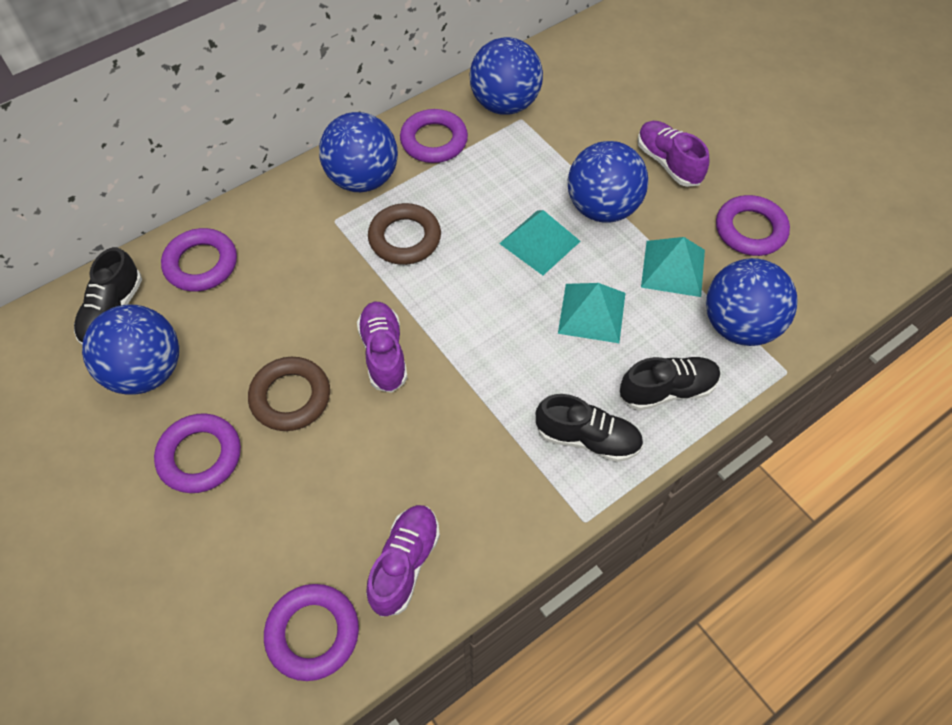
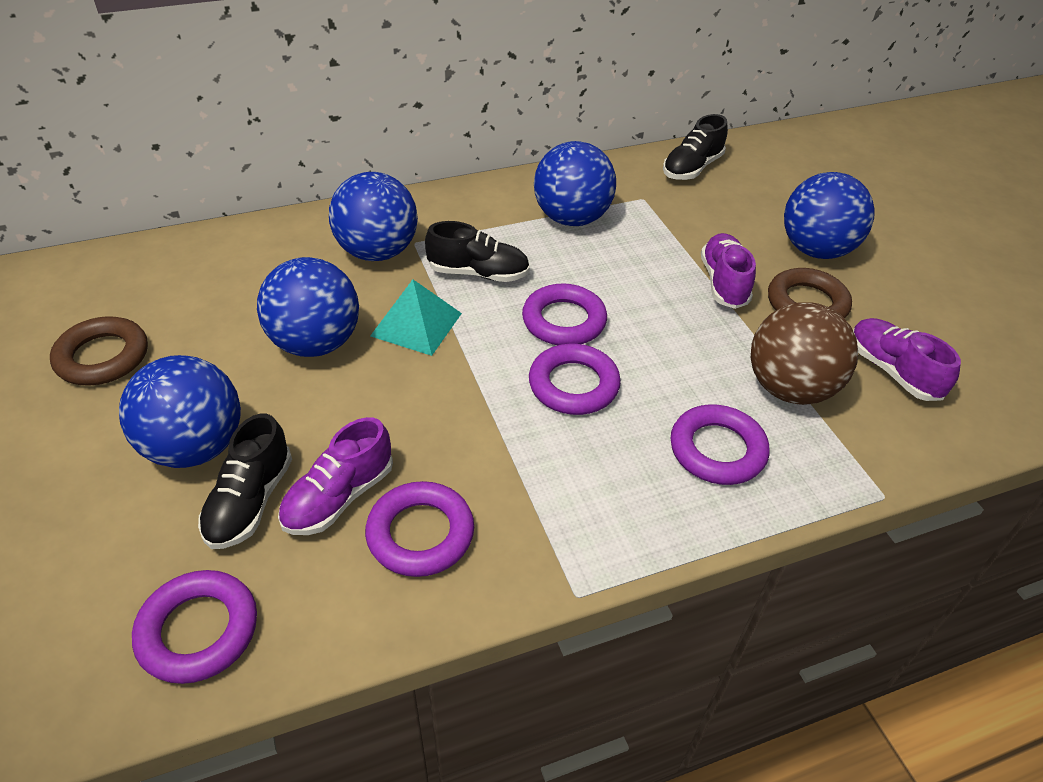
brown ball: none = 0 -> [751,302,859,405] = 1
turquoise pyramid: [499,210,581,275] [558,283,625,343] [641,237,705,297] = 3 -> [370,280,462,356] = 1

